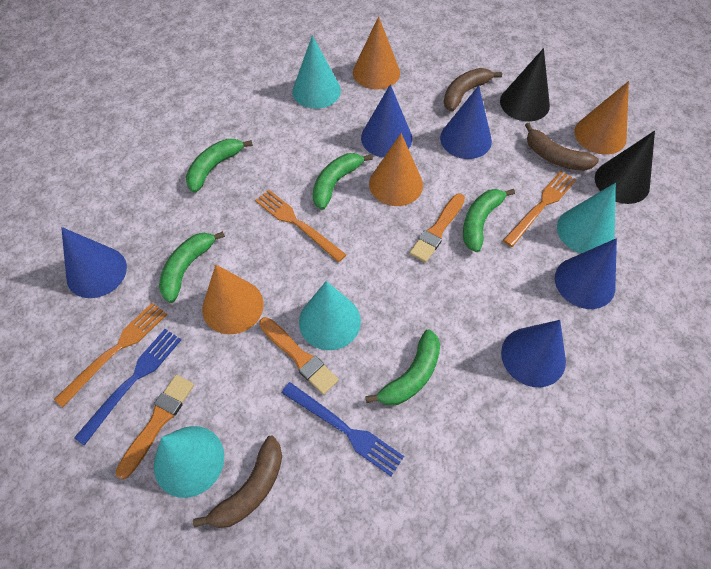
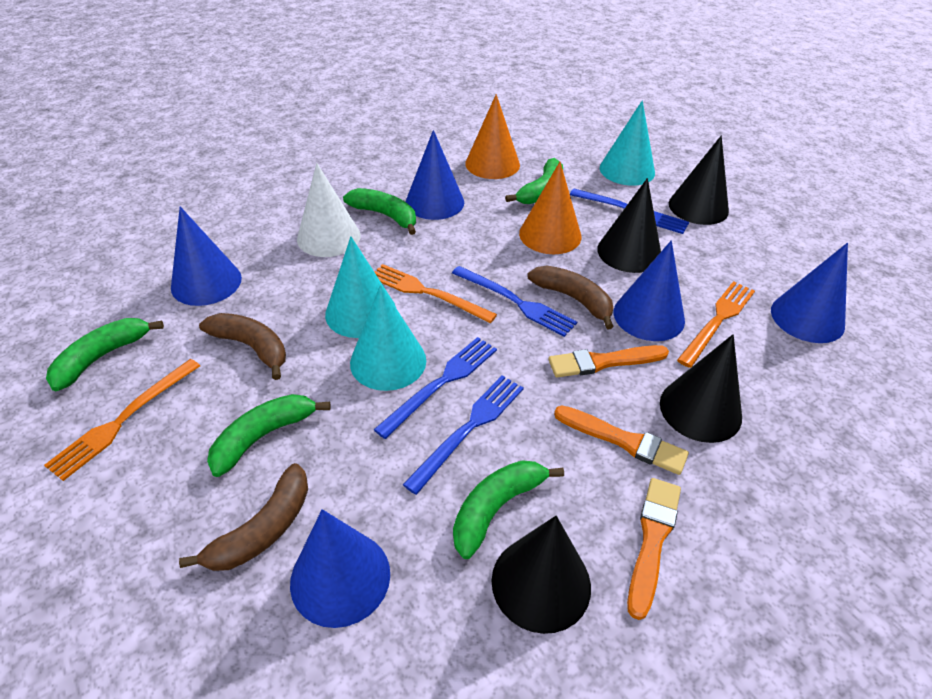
black cone: [500,48,550,121] [595,131,655,204] = 2 -> [492,516,591,634] [597,178,661,273] [660,334,742,443] [669,135,729,225] = 4
blue fork: [74,329,181,446] [282,382,404,476] = 2 -> [373,337,497,439] [403,376,524,495] [452,266,577,337] [570,189,689,234] = 4
orange cone: [202,265,264,334] [353,16,400,90] [369,133,423,206] [574,81,629,155] = 4 -> [465,94,520,179] [519,162,581,254] = 2
turquoise cone: [154,426,224,498] [292,35,341,109] [299,281,361,350] [557,183,616,253] = 4 -> [325,236,396,338] [350,285,426,391] [600,100,655,186] = 3
white cone: none = 0 -> [297,163,361,257] = 1

